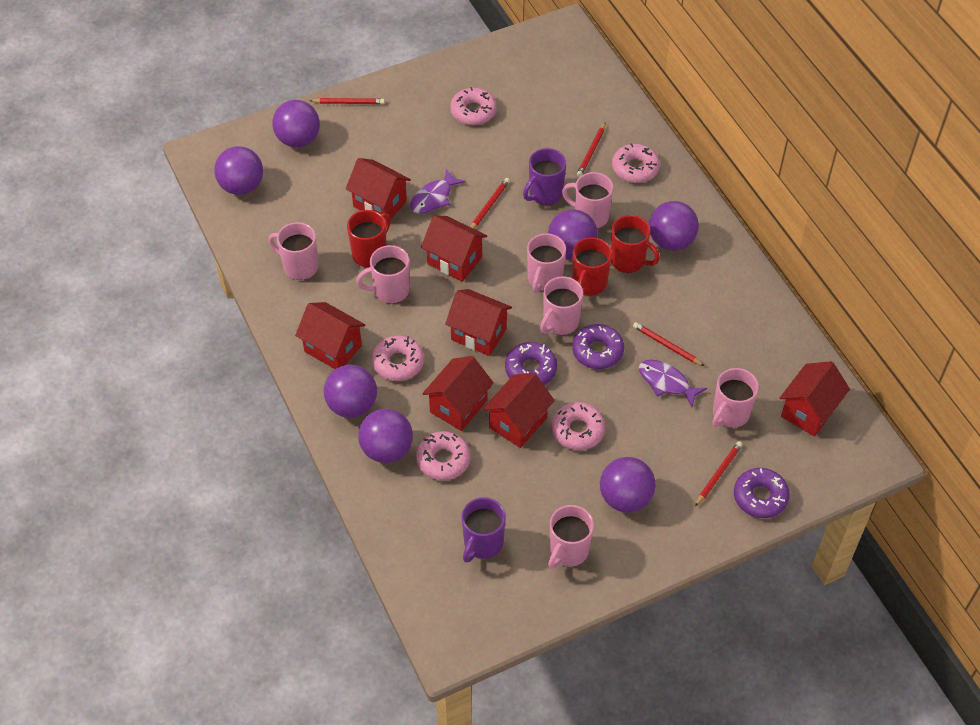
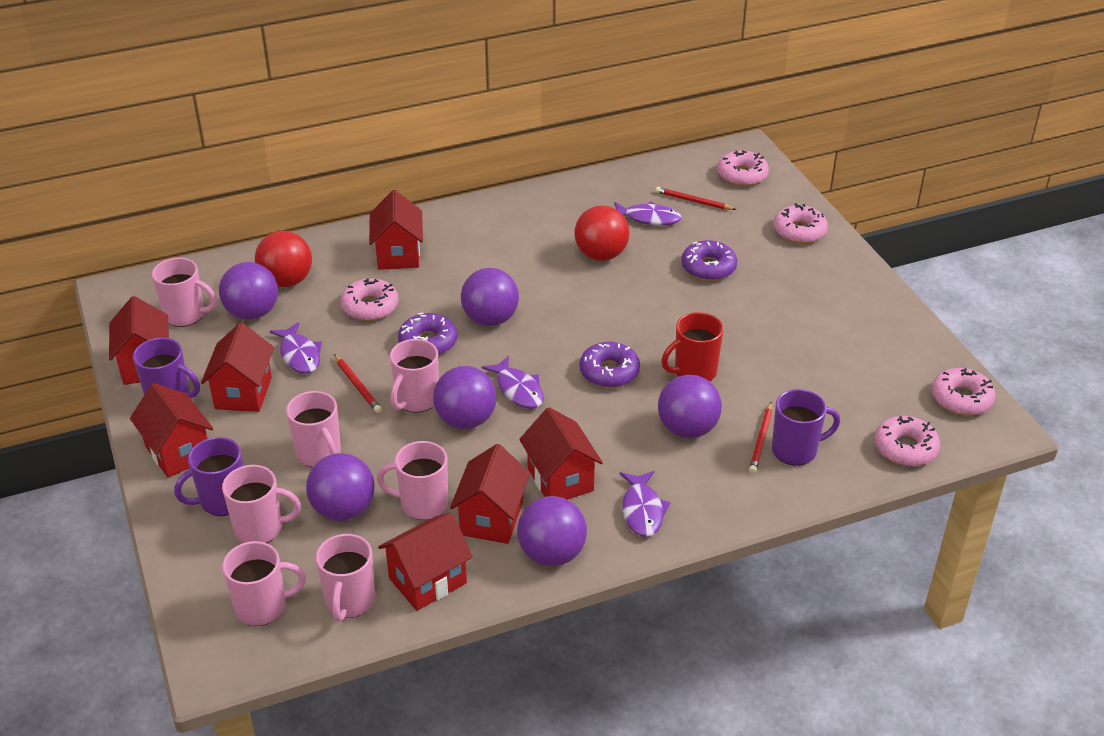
purple ball: [214,146,263,195] [272,100,320,147] [324,365,377,418] [358,409,413,463] [548,209,598,259] [600,457,656,513] [649,201,699,251] = 7 -> [219,262,278,320] [306,453,375,521] [433,366,497,429] [461,268,519,326] [517,496,587,566] [658,375,722,438] = 6
purple fish: [410,169,466,214] [639,360,707,407] = 2 -> [270,322,322,374] [481,355,544,409] [614,201,681,226] [620,471,671,537] = 4
purple mug: [462,497,506,563] [523,148,566,205] = 2 -> [133,338,200,398] [174,437,243,516] [772,389,840,466] = 3
red ball: none = 0 -> [255,231,312,287] [574,205,630,261] = 2
red mug: [347,210,391,267] [572,237,612,295] [611,215,660,273] = 3 -> [661,312,724,381] = 1
red pencil: [310,98,385,104] [471,178,510,229] [577,122,606,177] [633,322,705,366] [695,441,743,506] = 5 -> [334,354,382,413] [655,187,737,210] [749,402,772,473] = 3

